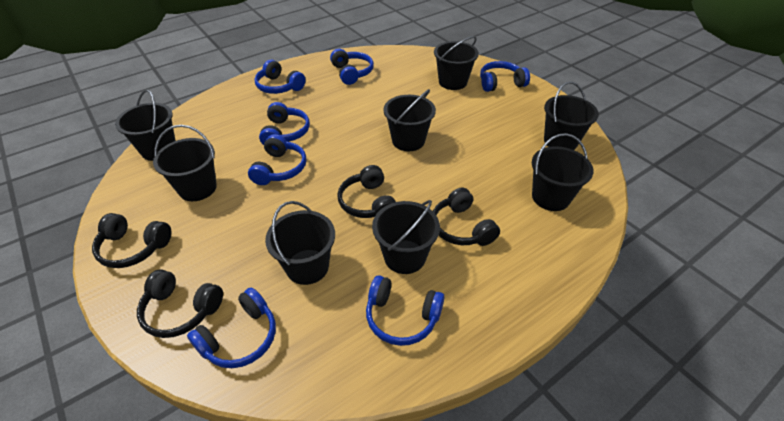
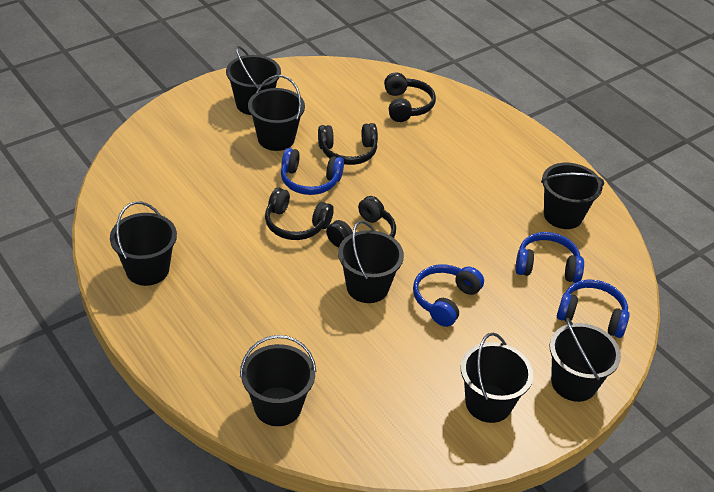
blue headphones: [187,288,276,368] [248,134,306,185] [255,60,306,94] [259,102,310,145] [330,49,374,85] [366,275,445,346] [480,61,530,92] = 7 -> [281,148,344,195] [413,264,484,327] [515,232,584,283] [557,280,630,338] = 4

